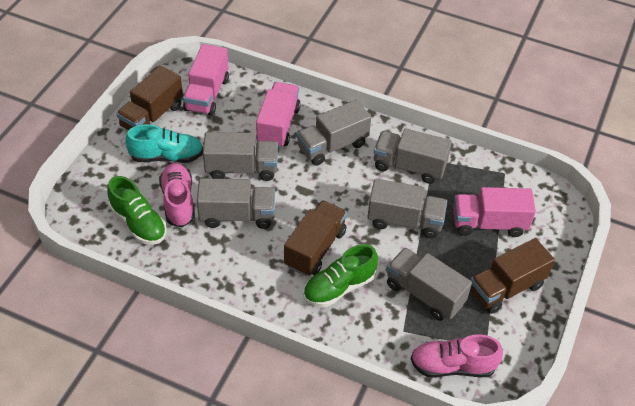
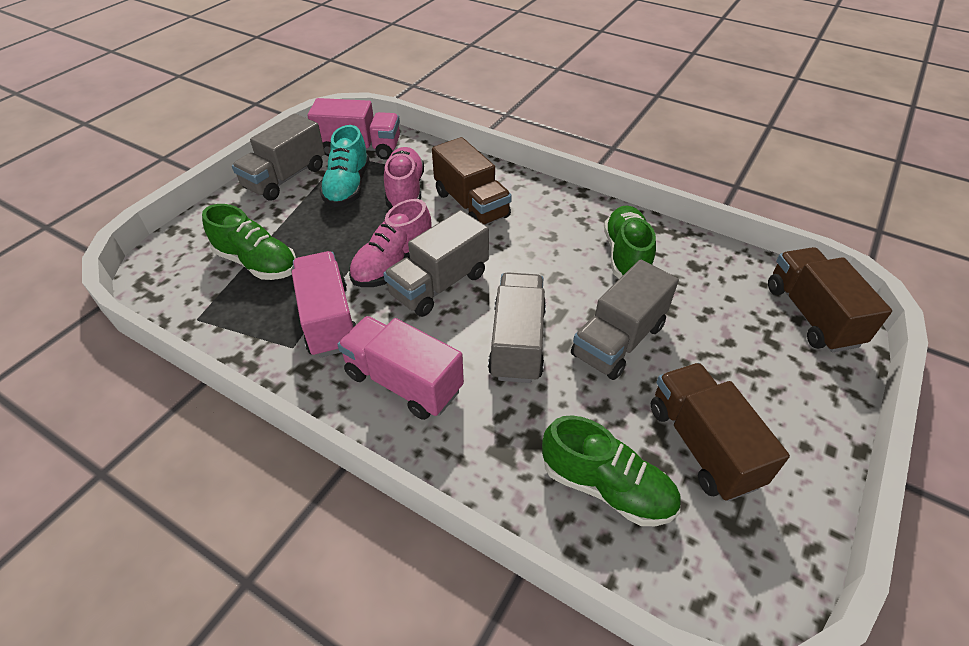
green shoe: [107,176,167,245] [303,244,378,307] = 2 -> [202,204,296,280] [542,415,681,526] [604,205,656,279] = 3
grey truck: [197,179,275,229] [203,132,278,181] [296,100,371,166] [367,179,447,238] [374,128,452,184] [387,248,472,321] = 6 -> [232,113,325,201] [383,210,489,317] [488,272,546,383] [571,259,679,380] = 4

